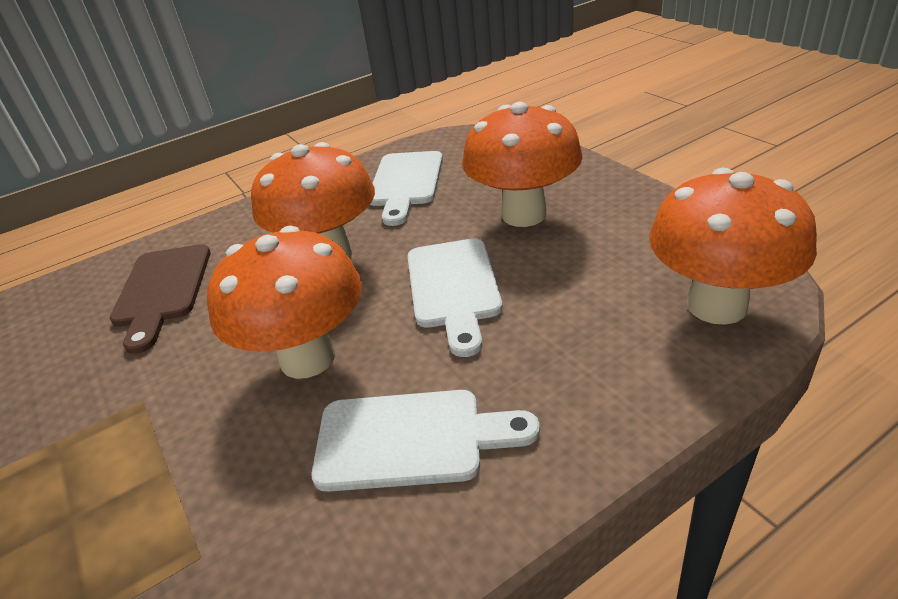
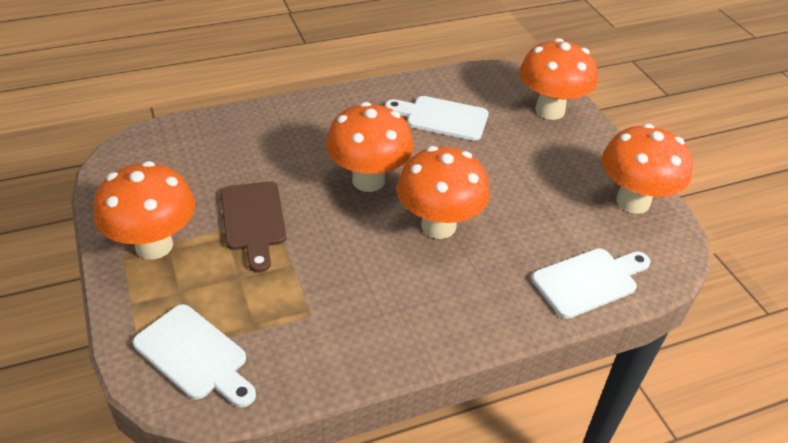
orange mushroom: [207,226,362,379] [251,142,375,258] [462,102,582,227] [649,168,817,325] = 4 -> [94,161,195,259] [326,102,414,192] [397,146,489,239] [519,38,597,120] [602,124,693,214] = 5

